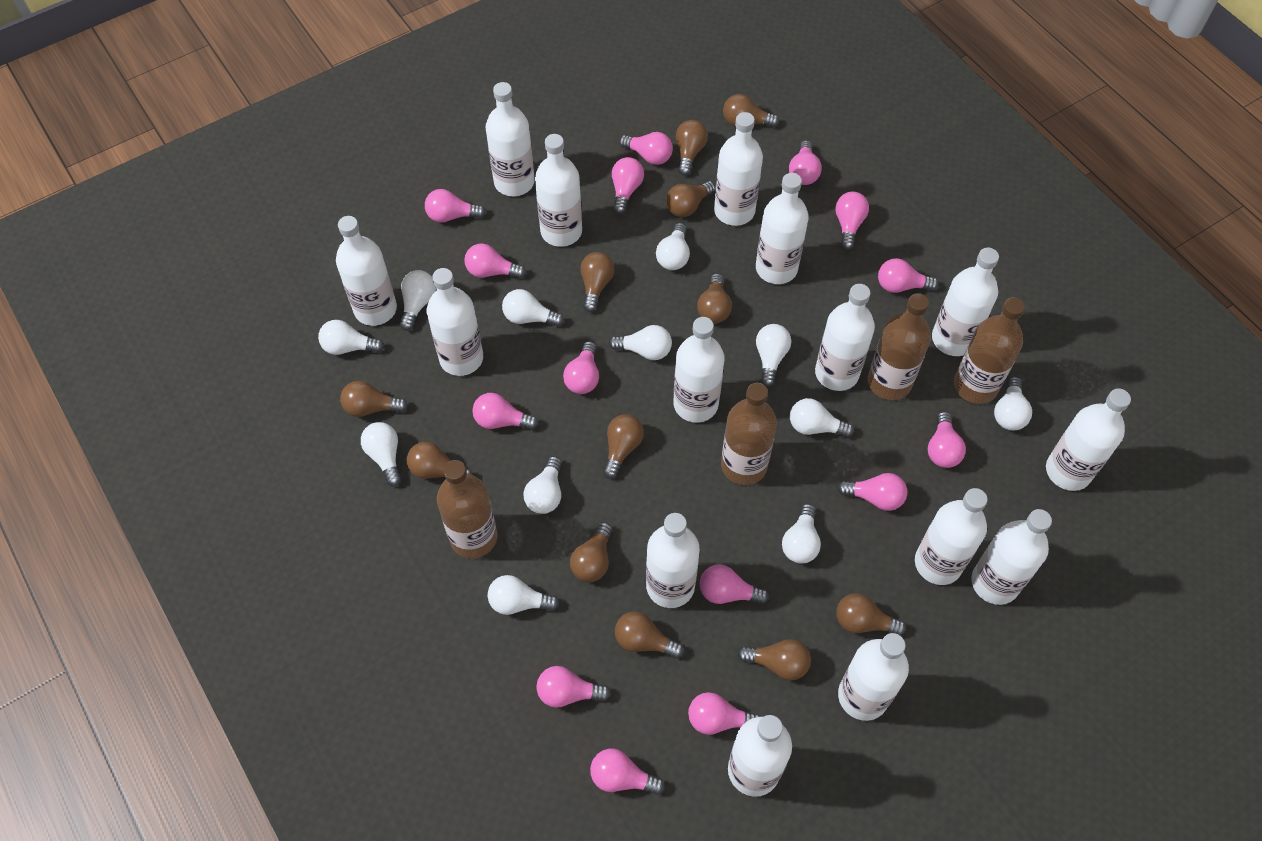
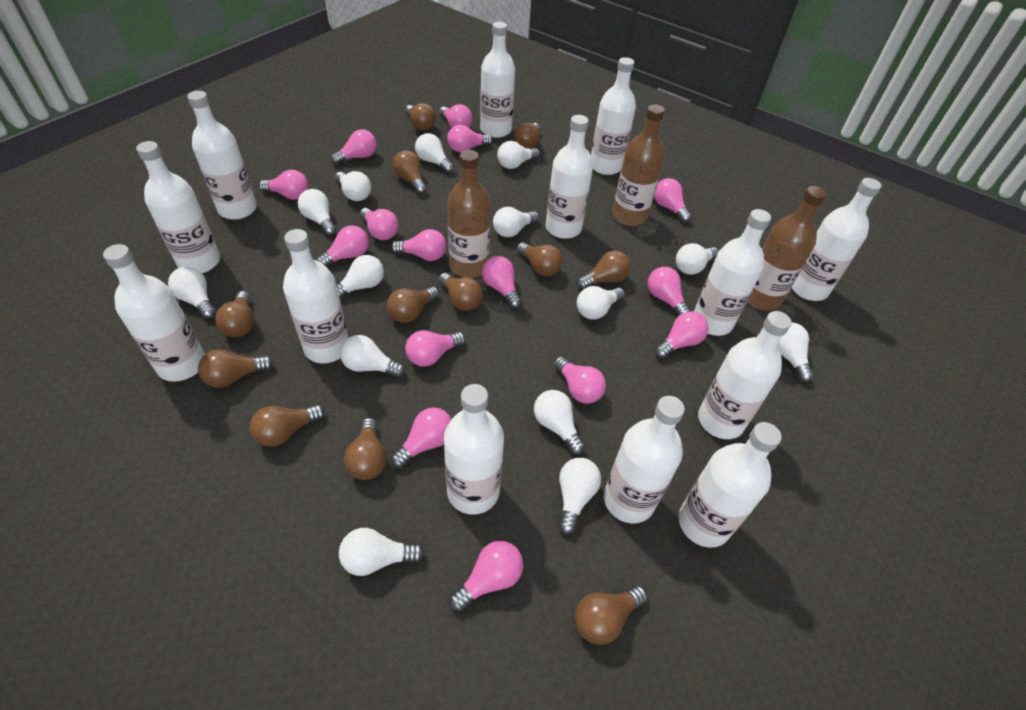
brown bottle: [437,460,497,559] [721,383,777,485] [868,293,931,400] [954,297,1025,404] = 4 -> [447,150,491,278] [612,104,665,226] [747,186,827,311] = 3
white bottle: [336,216,397,326] [427,268,483,376] [486,82,535,196] [535,134,582,247] [646,513,700,608] [673,317,724,423] [714,112,763,226] [728,715,792,797] [756,173,809,284] [815,284,875,391] [838,633,909,721] [915,488,988,585] [932,248,999,356] [971,509,1052,605] [1046,389,1131,491] = 15 -> [103,244,205,382] [136,141,220,273] [187,91,257,220] [283,229,348,363] [444,384,504,514] [480,22,515,138] [545,115,593,239] [591,57,636,175] [604,396,685,523] [679,422,782,548] [694,209,771,336] [698,311,791,439] [792,178,882,301] = 13
white light bulb: [318,320,384,355] [361,422,401,486] [400,270,436,331] [488,575,559,615] [502,289,564,327] [524,456,562,514] [609,325,672,360] [656,223,690,270] [756,324,791,387] [782,504,821,563] [790,398,854,437] [994,377,1032,431] = 12 -> [168,267,217,319] [298,189,337,235] [335,171,371,201] [336,255,384,298] [339,528,424,576] [340,335,405,377] [415,133,454,173] [493,207,539,237] [497,141,540,169] [534,390,585,455] [559,458,601,534] [577,286,625,320] [676,243,719,275] [777,322,814,382] = 14

